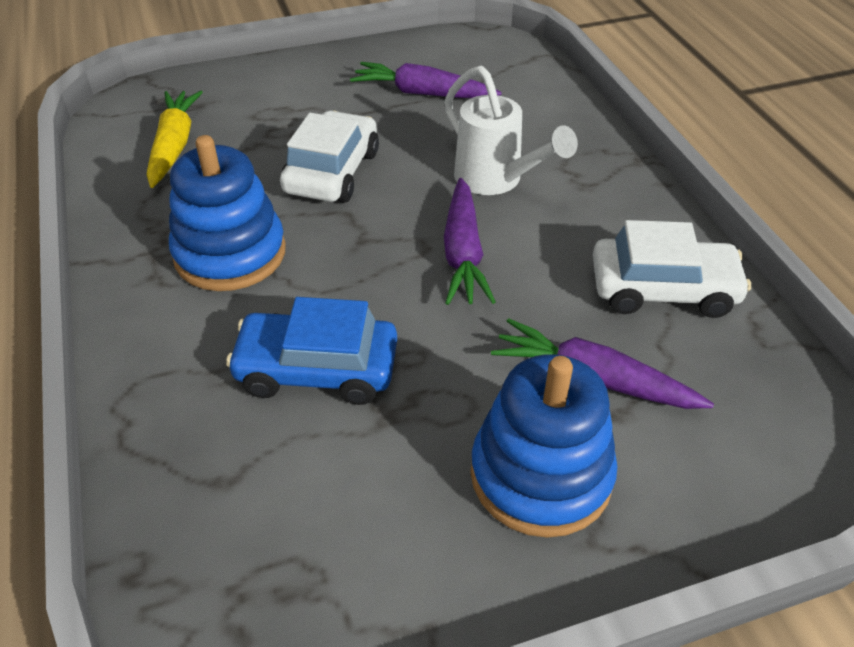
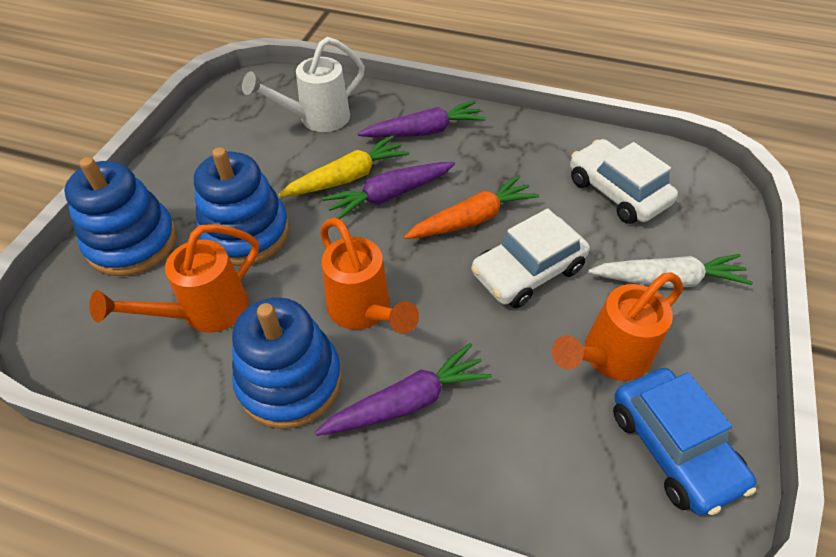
blue stacking toy: [169,135,286,291] [471,354,618,538] = 2 -> [64,157,177,276] [194,147,289,266] [232,297,342,429] = 3
orange carrot: none = 0 -> [404,175,539,239] = 1
orange watering can: none = 0 -> [89,224,259,333] [320,218,419,334] [552,273,683,381] = 3
white carrot: none = 0 -> [588,254,753,288] = 1

